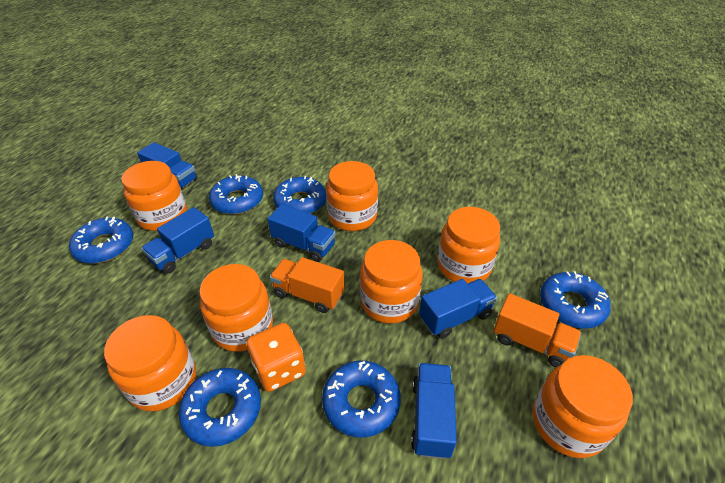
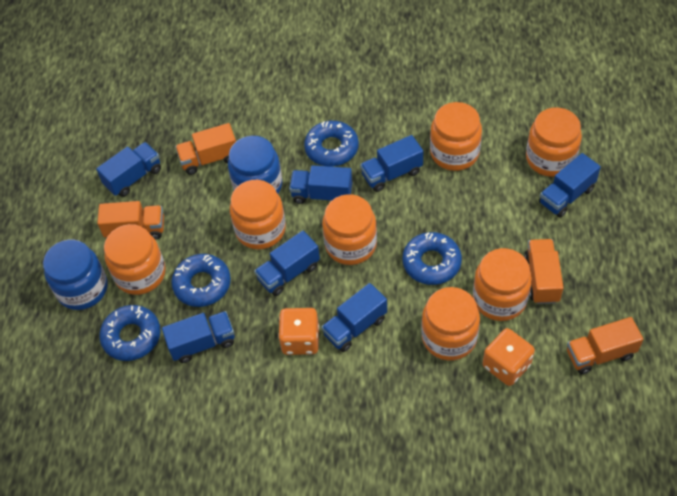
blue donut: [69,217,133,263] [179,368,261,447] [209,174,263,215] [273,176,326,214] [322,361,401,438] [540,271,611,329] = 6 -> [99,305,161,361] [172,254,231,307] [304,121,359,167] [403,232,462,285] = 4
blue jar: none = 0 -> [43,240,108,310] [228,136,282,194] = 2
blue truck: [137,142,197,190] [141,207,214,274] [268,204,336,262] [411,363,457,459] [419,279,497,338] = 5 -> [96,142,161,197] [162,311,235,363] [254,231,320,296] [289,165,352,204] [321,283,387,352] [360,135,423,192] [539,153,601,217] = 7
orange dice: [247,323,306,392] = 1 -> [278,308,319,355] [483,328,535,386] = 2
orange truck: [270,257,345,313] [493,293,581,368] = 2 -> [97,201,164,239] [175,123,236,175] [524,239,564,304] [567,317,644,374] = 4

